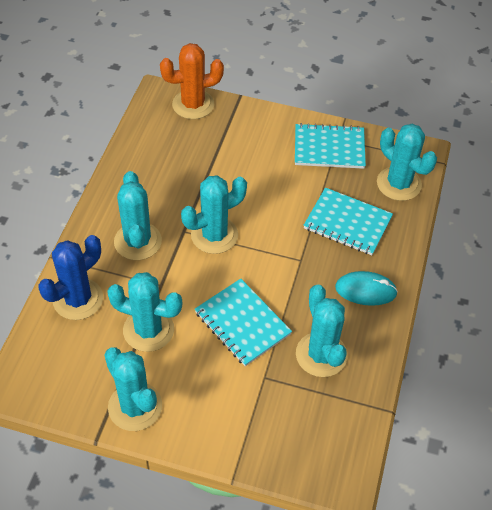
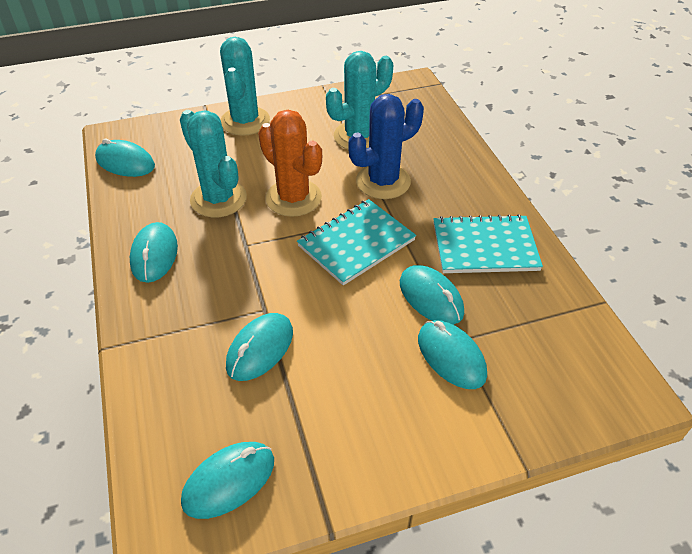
turquoise cactus: [104,347,162,431] [107,272,182,352] [114,171,162,260] [181,175,247,254] [296,284,348,377] [377,123,437,201] = 6 -> [180,110,247,217] [220,37,270,136] [326,51,393,149] = 3
turquoise mouse: [335,271,398,306] = 1 -> [95,139,155,177] [130,222,178,283] [181,442,274,519] [226,313,293,381] [400,265,464,325] [418,320,487,389] = 6
turquoise notebook: [195,279,292,366] [295,123,366,169] [303,187,393,255] = 3 -> [297,199,416,286] [433,214,543,273] = 2

